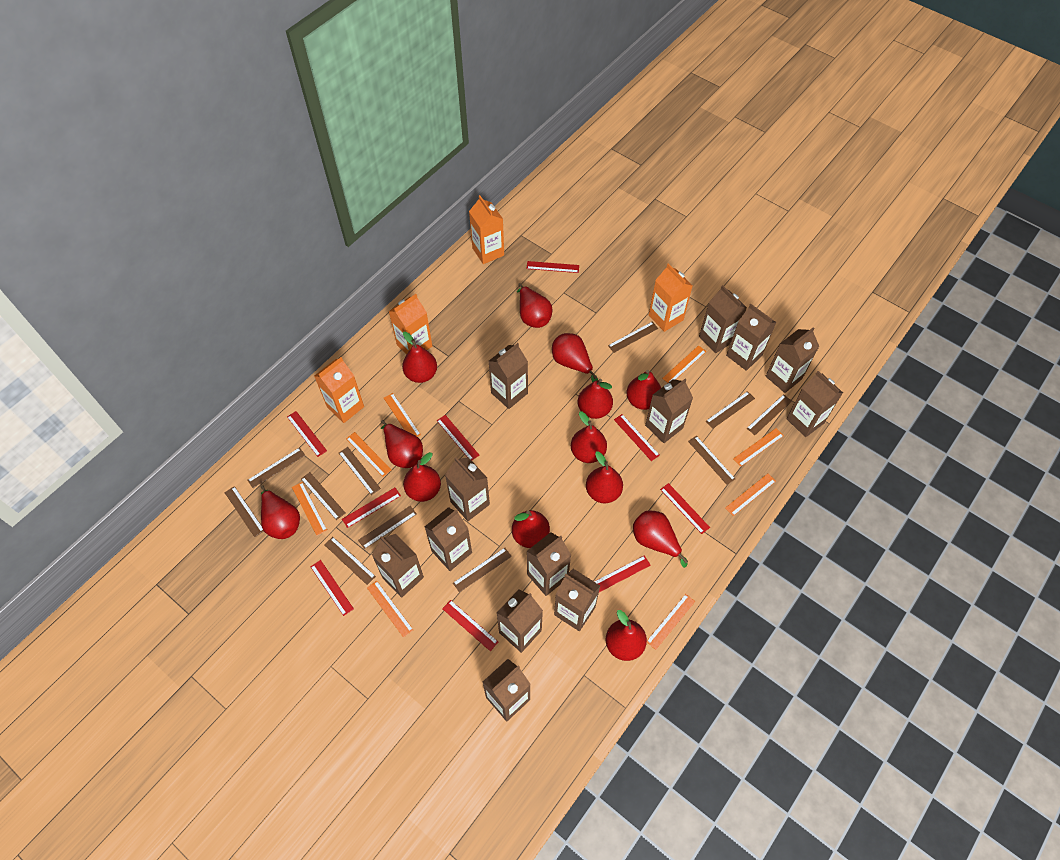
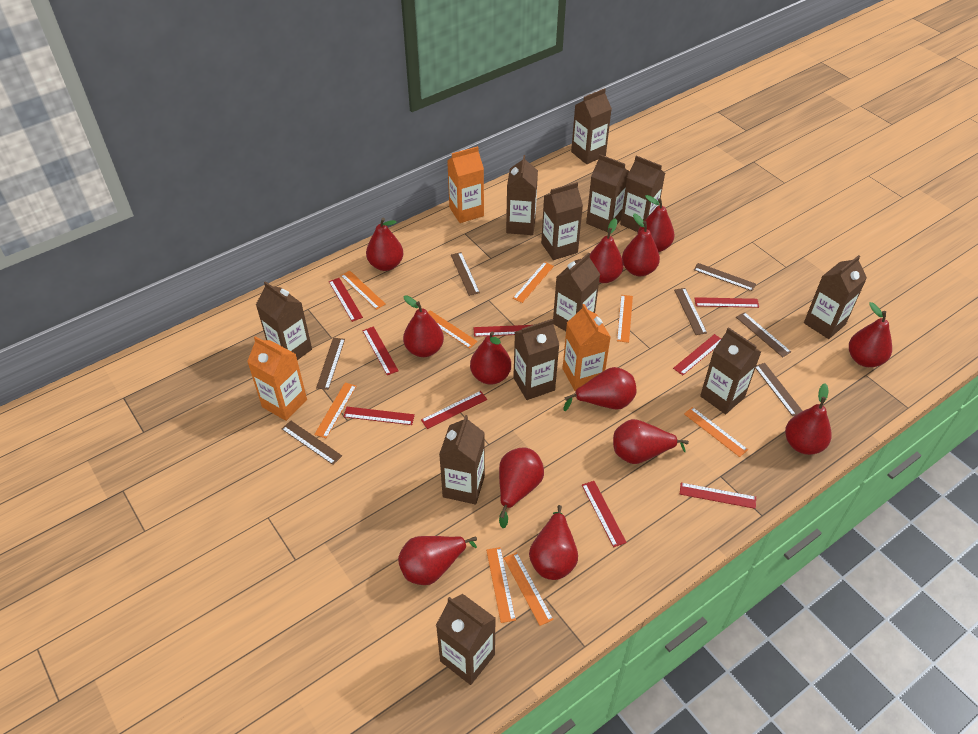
brown carton: [372,534,424,598] [425,507,472,571] [445,457,490,521] [483,659,530,721] [489,343,528,409] [497,589,543,653] [527,532,571,596] [554,569,600,631] [645,379,693,443] [699,285,747,353] [726,304,777,371] [766,327,819,393] [786,371,843,437] = 13 -> [256,281,312,360] [436,594,496,685] [439,415,485,504] [506,155,538,235] [513,319,559,400] [541,182,583,260] [553,253,600,331] [571,88,612,164] [586,154,629,232] [620,155,665,232] [700,327,761,414] [804,255,867,339] = 12
brown ruler: [224,486,263,537] [247,447,305,488] [301,472,345,520] [324,537,376,585] [339,447,381,495] [358,506,417,549] [453,548,512,592] [608,322,658,353] [688,436,735,485] [706,391,755,428] [747,394,792,435] = 11 -> [282,421,342,465] [316,338,345,390] [451,252,480,296] [674,288,707,335] [694,263,756,291] [736,312,791,357] [755,363,802,416] = 7
orange carton: [314,357,364,423] [389,294,432,355] [469,195,504,264] [649,263,693,332] = 4 -> [247,336,307,421] [447,146,484,223] [562,304,611,391] = 3

